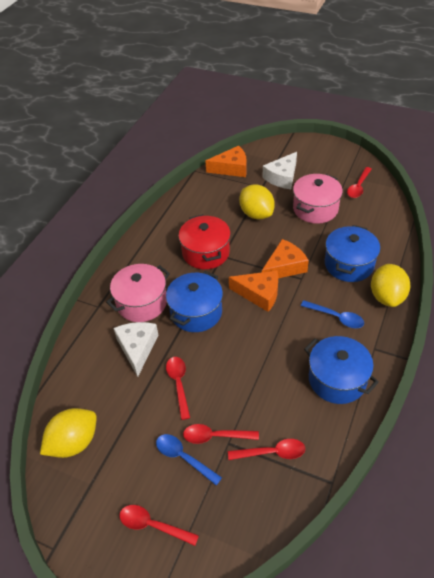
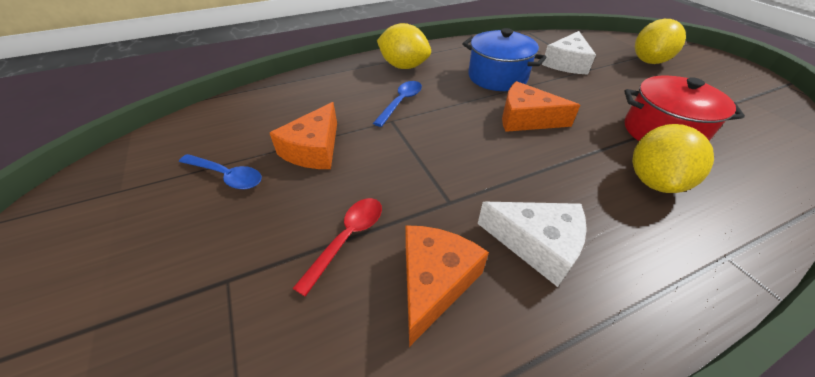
blue pot: [166,271,223,332] [304,336,379,404] [325,225,380,282] = 3 -> [463,28,547,91] = 1
pink pot: [106,264,170,322] [293,174,343,224] = 2 -> none = 0
red spoon: [119,505,199,546] [166,357,190,420] [183,424,259,444] [228,439,305,460] [347,167,372,198] = 5 -> [293,198,382,297] = 1

